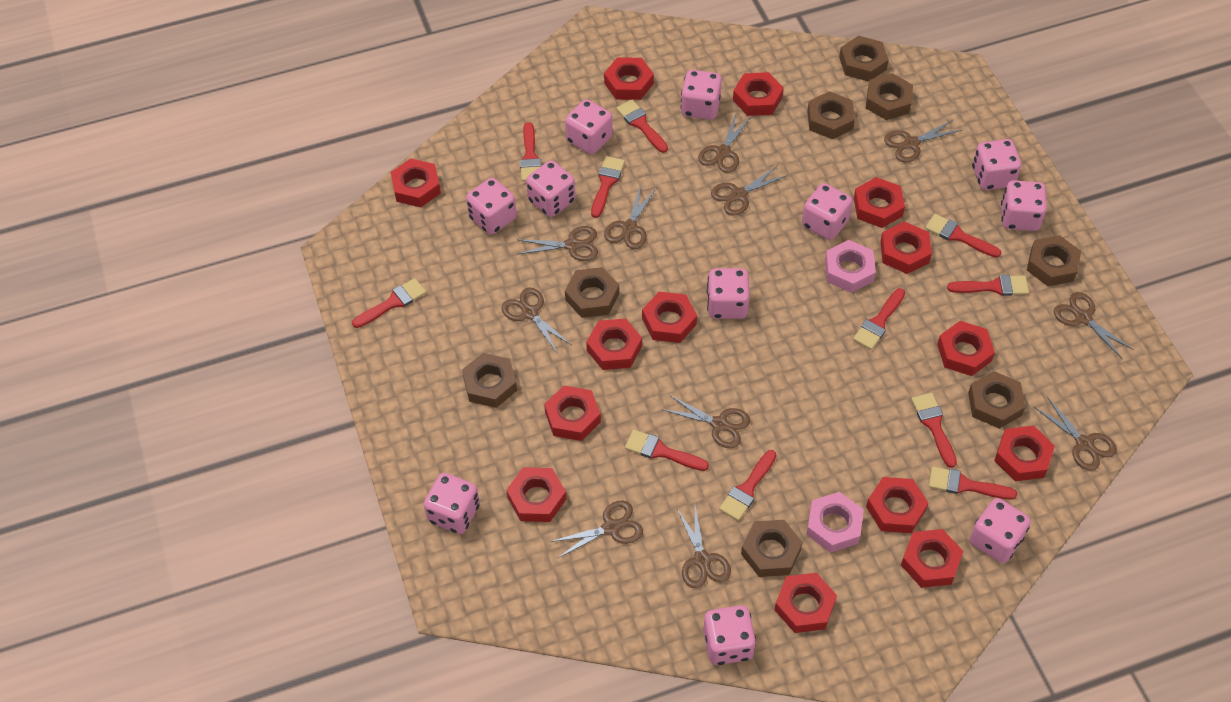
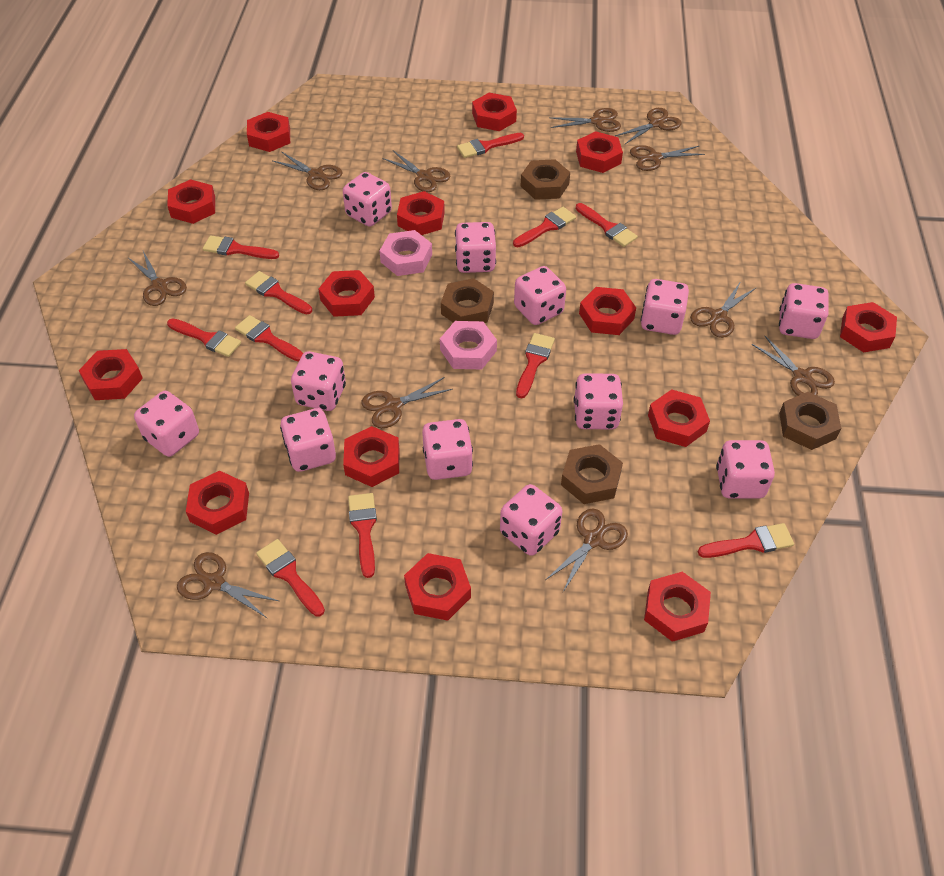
brown nut: [462,353,517,408] [565,267,619,318] [741,520,803,577] [807,91,855,139] [839,36,889,82] [866,73,913,120] [968,371,1025,429] [1027,235,1081,286] = 8 -> [441,278,494,323] [521,159,570,200] [561,444,623,504] [779,392,841,450] = 4
pink dice: [424,473,480,534] [466,178,517,235] [526,160,576,217] [565,99,613,154] [681,70,722,120] [703,605,756,665] [707,268,750,319] [802,183,853,240] [970,498,1031,563] [972,139,1021,190] [1001,180,1047,231] = 11 -> [134,391,199,457] [280,408,336,472] [291,351,346,411] [343,172,392,227] [422,419,473,480] [455,222,496,273] [500,484,562,556] [514,266,566,325] [574,374,623,429] [640,279,689,335] [716,440,775,499] [779,283,829,339] = 12

